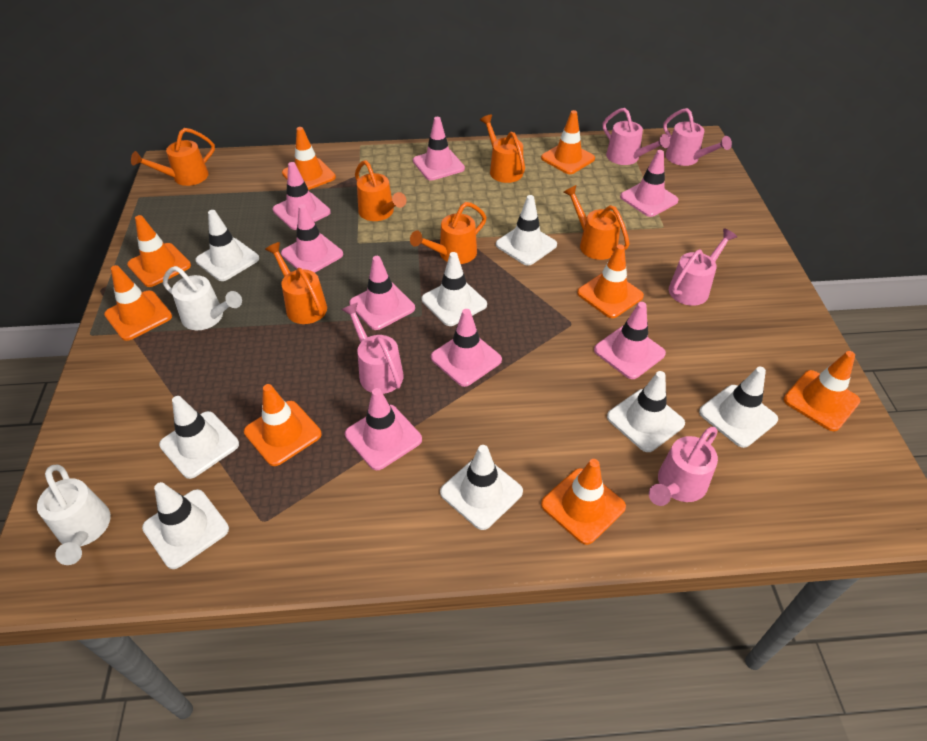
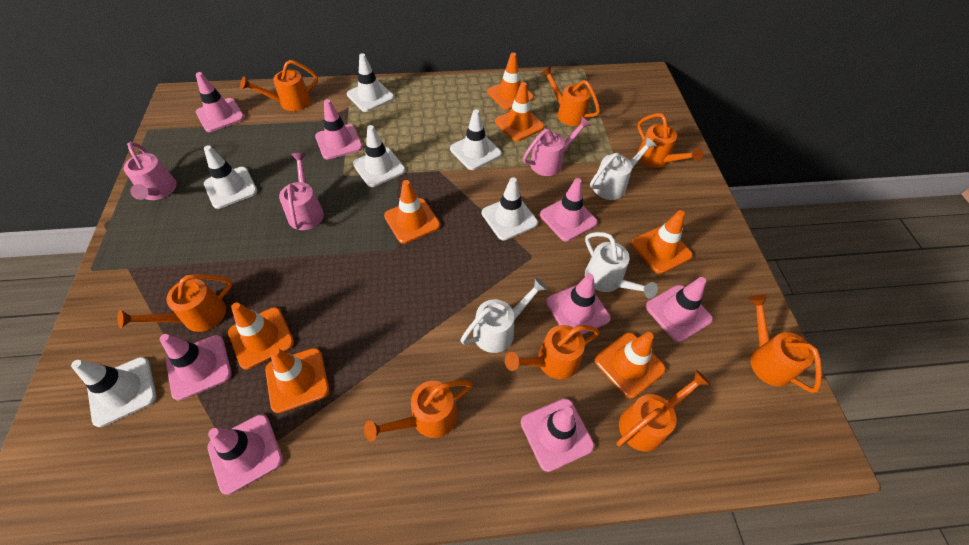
orange traffic cone: [104,265,172,341] [127,215,191,287] [244,384,321,466] [282,127,336,190] [541,110,595,174] [541,459,626,545] [577,244,644,318] [783,351,860,431] = 8 -> [228,302,294,370] [265,348,329,413] [384,180,440,244] [487,53,534,110] [495,82,544,141] [595,332,666,399] [631,210,693,274] = 7
orange watering can: [131,128,215,186] [265,242,327,324] [355,160,406,221] [410,202,487,264] [480,114,525,183] [563,185,629,260] = 6 -> [117,274,232,332] [240,60,318,111] [364,380,472,442] [505,325,600,379] [541,66,600,126] [617,370,710,452] [637,113,703,168] [748,295,822,393] = 8
pink watering can: [342,303,404,394] [602,108,670,165] [649,427,718,506] [663,108,732,166] [669,228,737,306] = 5 -> [124,142,177,200] [279,153,324,230] [523,116,591,176] = 3
white traffic cone: [142,482,229,569] [159,396,239,479] [195,210,259,281] [422,252,487,326] [440,445,523,530] [496,195,557,265] [607,371,685,452] [699,367,778,448] = 8 -> [71,357,157,427] [204,145,258,209] [347,53,394,112] [353,125,406,187] [450,109,502,170] [482,177,538,241] = 6
white watering can: [37,465,111,565] [163,266,242,330] = 2 -> [460,277,548,353] [585,232,658,299] [590,137,657,200] = 3

